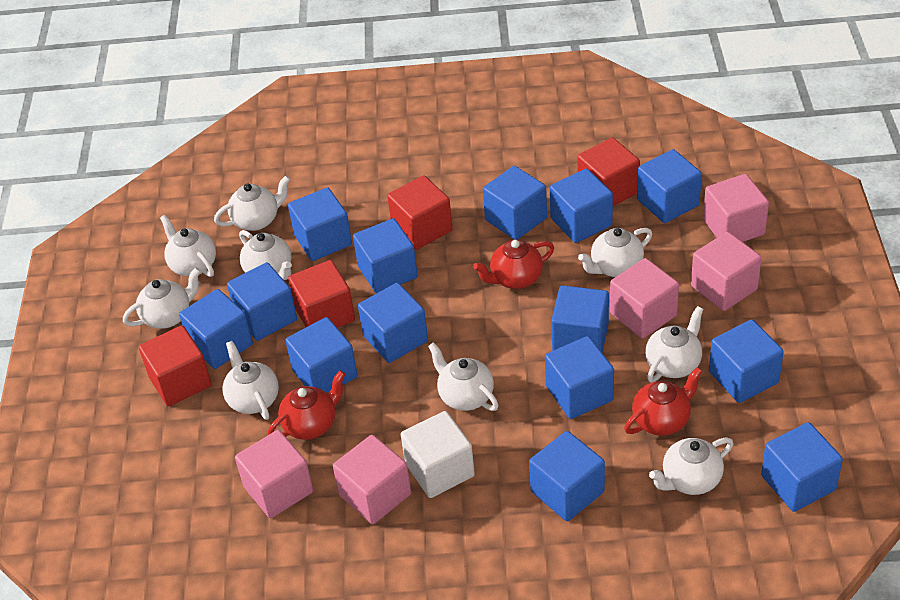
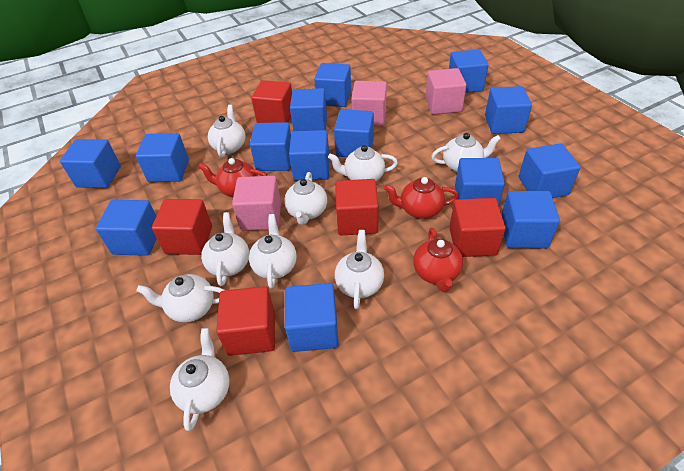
pink cube: [235,430,313,518] [333,435,411,524] [610,258,679,339] [691,232,762,311] [703,174,769,242] = 5 -> [232,176,281,231] [351,81,387,126] [426,68,467,115] = 3
red cube: [139,325,212,407] [288,260,355,328] [387,175,453,250] [577,137,640,206] = 4 -> [152,199,212,255] [216,286,275,356] [251,80,292,123] [335,179,379,235] [449,198,506,257] = 5
white cube: [401,411,475,498] = 1 -> none = 0

